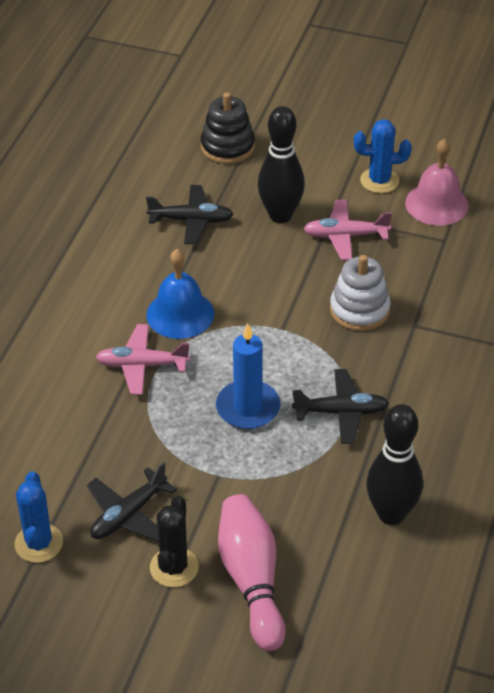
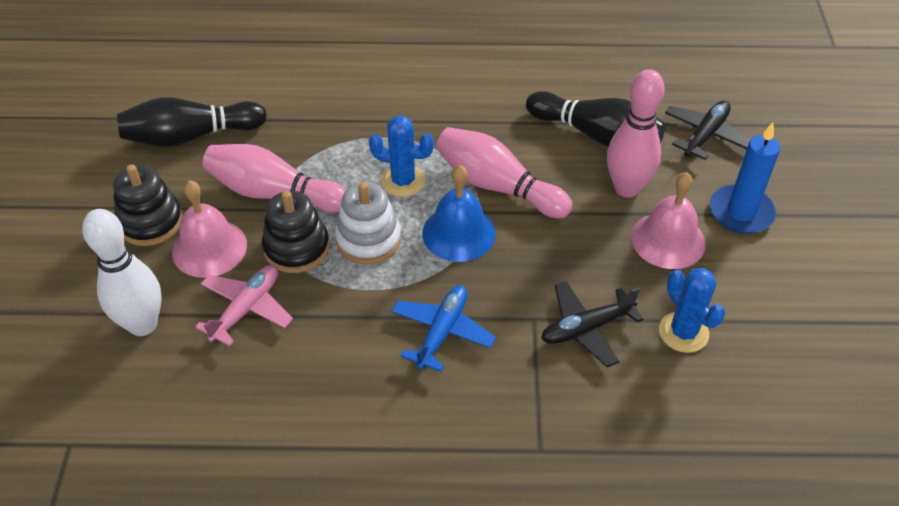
black cactus: [150,496,199,587] = 1 -> none = 0
black plane: [87,462,177,542] [146,185,233,244] [292,369,389,444] = 3 -> [541,281,644,367] [665,101,750,160] = 2
black stacking toy: [201,93,255,164] = 1 -> [113,164,183,246] [262,191,330,273] = 2
blue plane: none = 0 -> [392,285,496,372] = 1
pink bell: [405,139,469,226] = 1 -> [172,180,247,278] [631,172,706,269] = 2
pink bowling pin: [218,494,286,651] = 1 -> [202,144,347,213] [436,127,573,218] [607,69,665,197] = 3
pink plane: [96,324,190,395] [303,200,392,260] = 2 -> [195,265,293,347] = 1
white bowling pin: none = 0 -> [82,209,161,336] = 1

